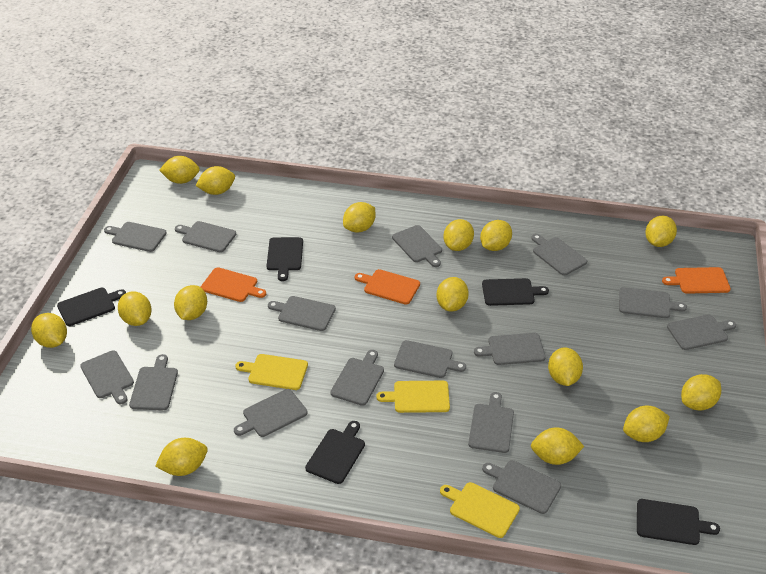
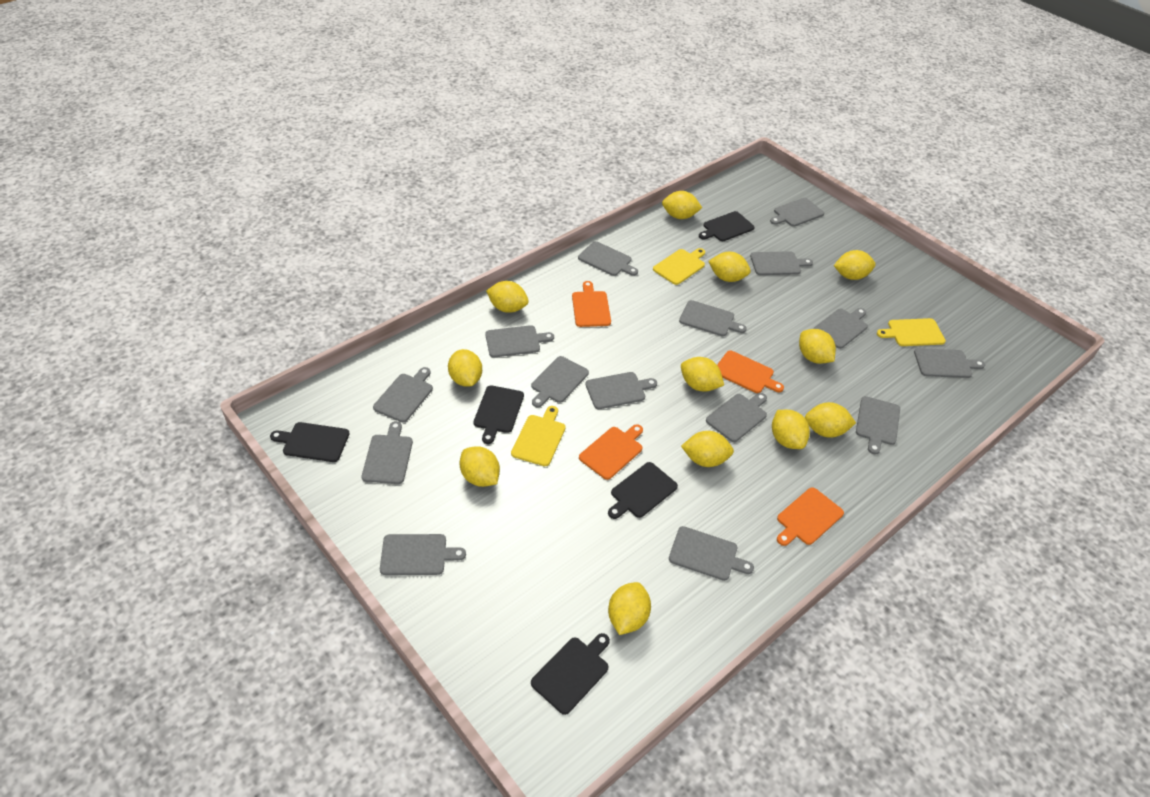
orange cutting board: [201,267,266,302] [355,269,420,304] [662,267,731,294] = 3 -> [572,281,611,327] [579,424,643,480] [717,350,784,393] [777,487,844,546] = 4
yellow lemon: [31,313,67,348] [118,291,152,326] [155,438,208,476] [159,156,200,184] [174,285,207,320] [196,166,235,195] [343,202,375,233] [437,277,469,312] [443,219,474,251] [480,220,512,251] [531,427,584,465] [548,347,583,386] [623,406,670,442] [645,216,677,247] [681,374,721,411] = 15 -> [448,349,482,387] [460,446,500,487] [486,281,529,313] [608,582,651,635] [662,191,702,219] [681,357,724,391] [681,431,734,467] [708,252,751,282] [772,410,810,449] [799,329,836,364] [805,402,856,438] [834,250,876,280] = 12

